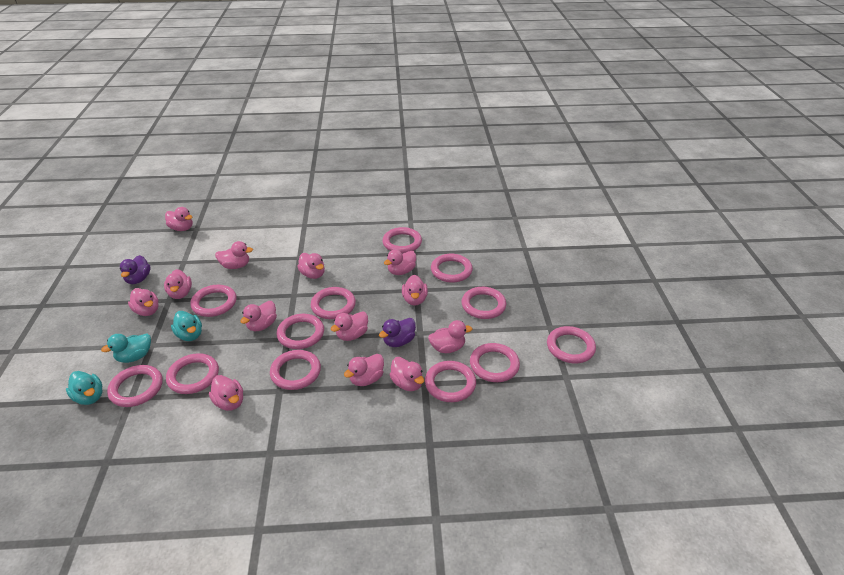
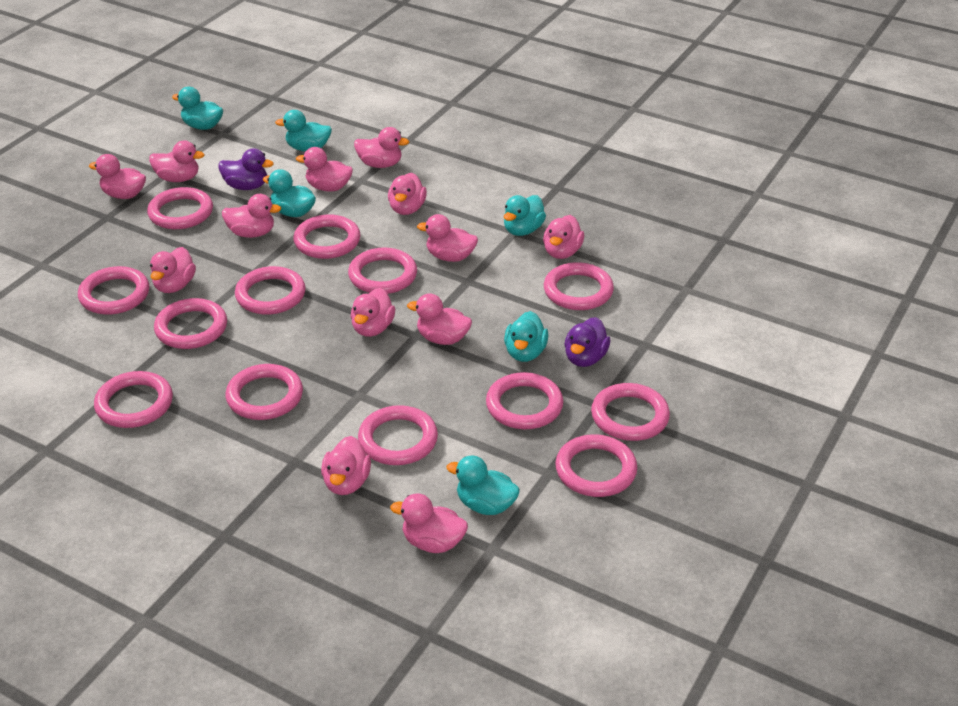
pink ring: [107,365,163,407] [166,353,219,394] [190,285,237,317] [270,350,321,390] [276,314,324,349] [311,287,356,319] [382,227,422,254] [425,361,476,402] [431,254,473,283] [461,287,506,319] [470,343,520,382] [547,326,596,363] = 12 -> [78,266,149,315] [94,371,173,428] [147,187,213,229] [154,298,227,349] [226,364,303,420] [235,266,306,315] [293,214,360,259] [348,247,417,294] [358,405,438,465] [486,372,563,429] [544,262,614,310] [555,434,637,497] [591,383,670,441] = 13
turquoise duck: [66,371,103,405] [101,333,151,363] [171,311,202,341] = 3 -> [172,87,223,130] [263,169,316,217] [275,110,332,152] [447,456,520,515] [504,195,546,236] [504,311,549,362] = 6

